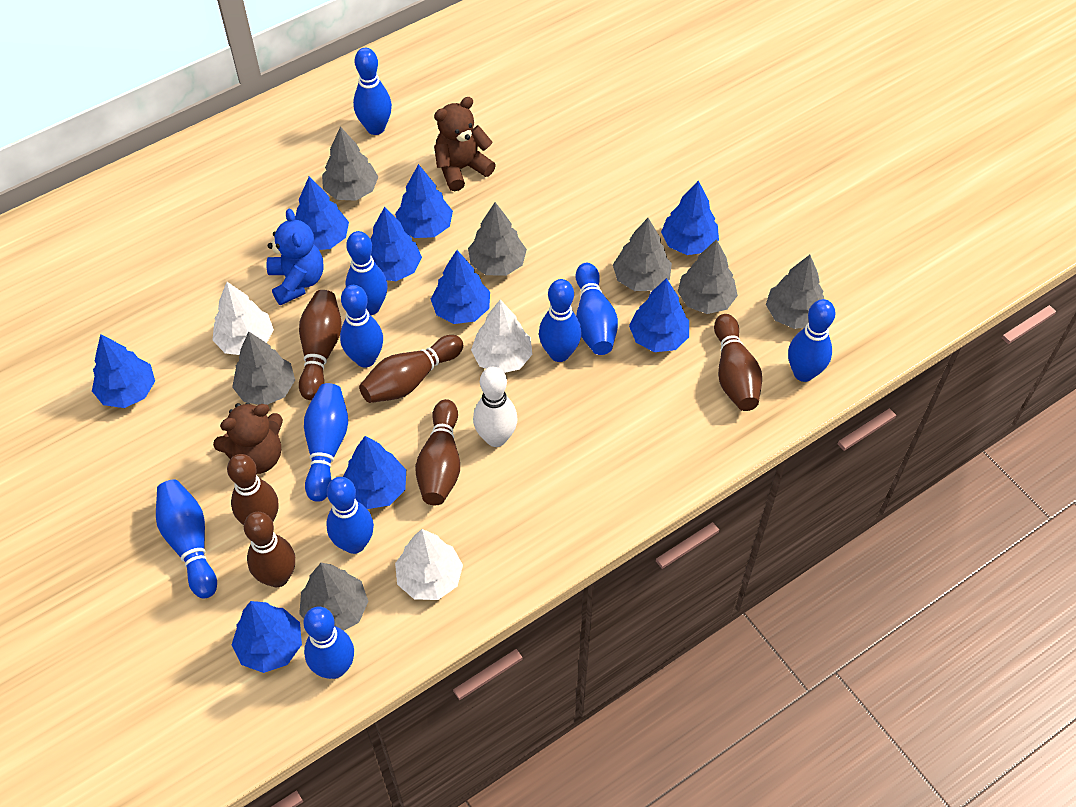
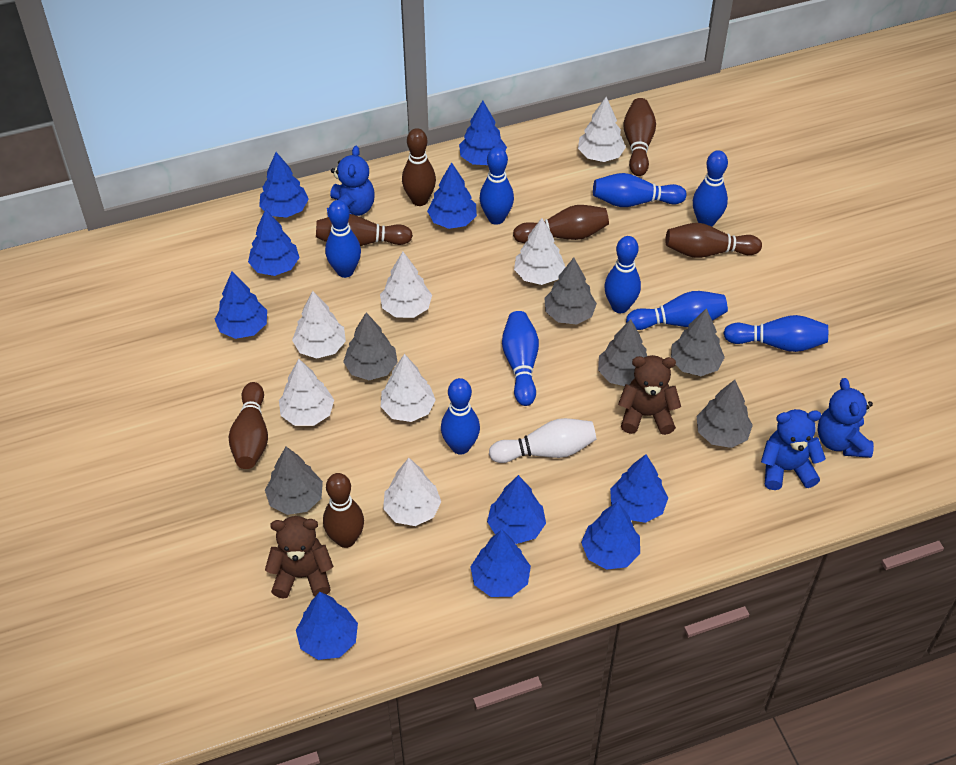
blue bowling pin: [156,480,217,599] [303,606,354,679] [304,383,348,502] [326,477,374,554] [340,285,383,368] [345,231,388,315] [353,48,392,135] [539,279,581,362] [576,263,618,355] [788,299,835,382] = 10 -> [325,200,361,278] [441,378,480,455] [479,147,514,225] [502,311,539,406] [593,173,687,207] [604,236,641,313] [626,291,728,330] [693,150,728,227] [723,315,828,352] = 9
blue teddy bear: [266,209,324,305] = 1 -> [327,146,375,217] [761,409,826,490] [817,378,874,458] = 3
blue tree: [92,334,155,408] [232,601,302,673] [295,177,349,250] [343,436,406,509] [370,207,422,281] [395,164,453,238] [431,250,490,324] [629,278,689,352] [661,181,719,255] = 9 -> [215,272,267,339] [248,209,300,276] [259,152,309,218] [296,592,358,660] [427,162,477,229] [459,101,507,165] [470,530,531,597] [487,475,546,544] [581,501,640,570] [610,454,668,523] = 10
brown bowling pin: [227,454,278,525] [244,512,295,587] [299,290,342,400] [359,335,463,403] [415,399,460,505] [714,314,762,411] = 6 -> [229,382,268,469] [316,214,413,246] [323,473,364,548] [402,128,436,206] [513,205,609,243] [623,98,656,176] [665,223,762,258] = 7
grey tree: [232,331,295,405] [299,563,368,631] [322,127,378,201] [468,202,527,276] [613,218,672,291] [678,239,738,314] [766,255,824,329] = 7 -> [265,447,323,515] [343,313,398,380] [544,258,597,325] [598,319,647,386] [671,308,725,376] [697,380,753,448] = 6
white tree: [212,282,274,355] [395,529,463,600] [471,299,532,373] = 3 -> [279,359,334,426] [292,291,346,359] [380,252,432,318] [381,354,436,422] [383,458,441,526] [514,218,565,285] [578,97,626,162] = 7

